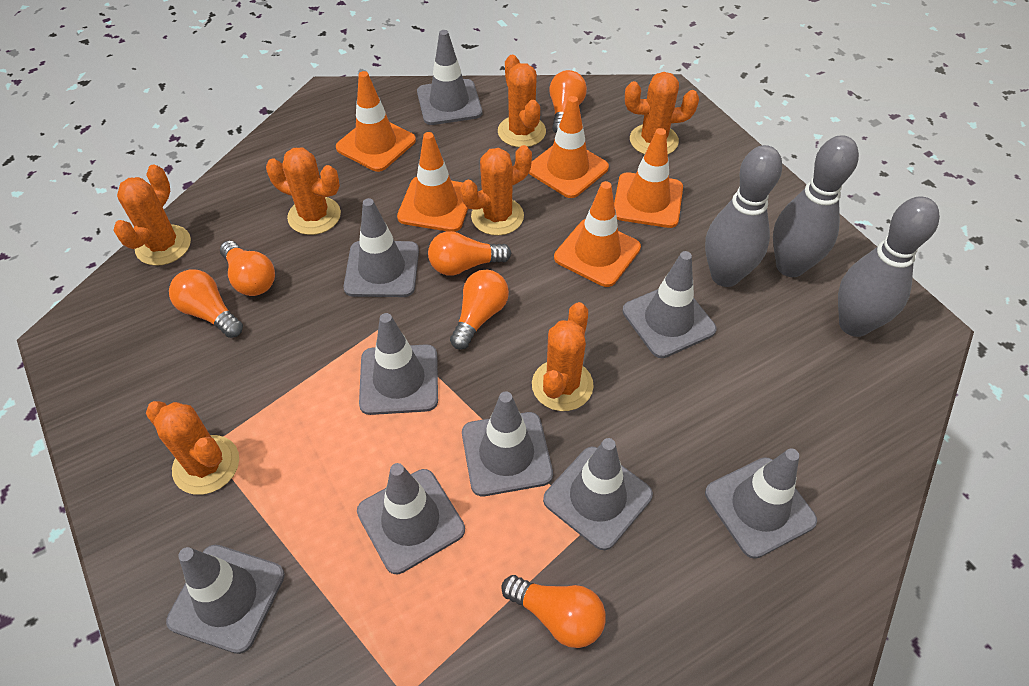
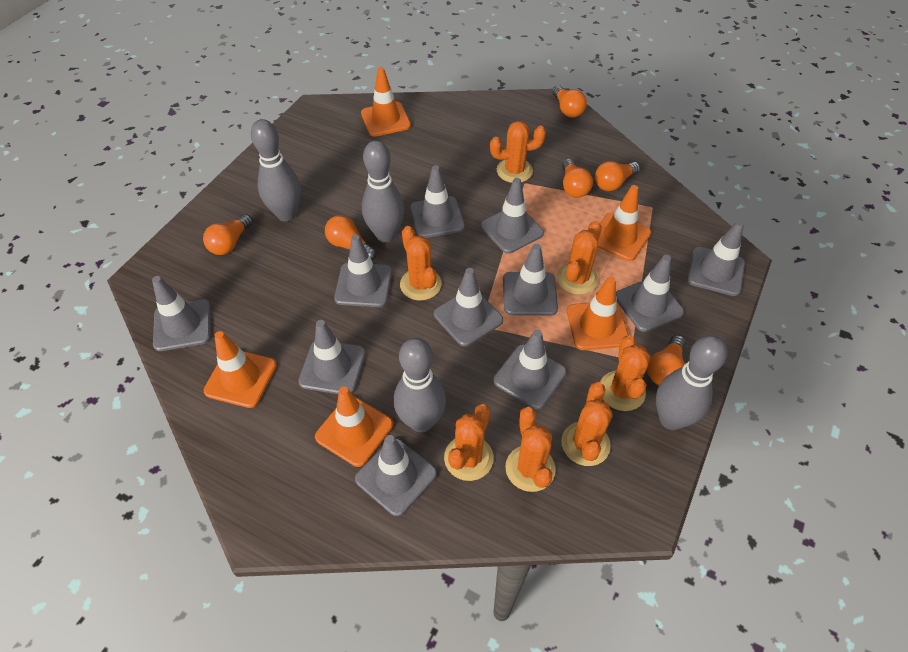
grey bowling pin: [705,145,782,287] [773,135,859,277] [838,196,940,337] = 3 -> [251,119,301,221] [362,140,405,242] [394,338,446,432] [656,335,727,430] = 4
grey traffic cone: [166,545,285,654] [344,198,419,297] [357,463,465,574] [359,313,438,415] [417,30,482,125] [462,392,553,496] [543,438,653,550] [622,251,717,358] [705,448,817,559] = 9 -> [152,276,211,351] [298,320,366,394] [334,234,392,307] [355,435,437,516] [410,165,465,238] [434,268,503,347] [481,178,544,253] [493,329,566,409] [503,244,558,316] [616,255,684,332] [687,221,745,296] = 11

